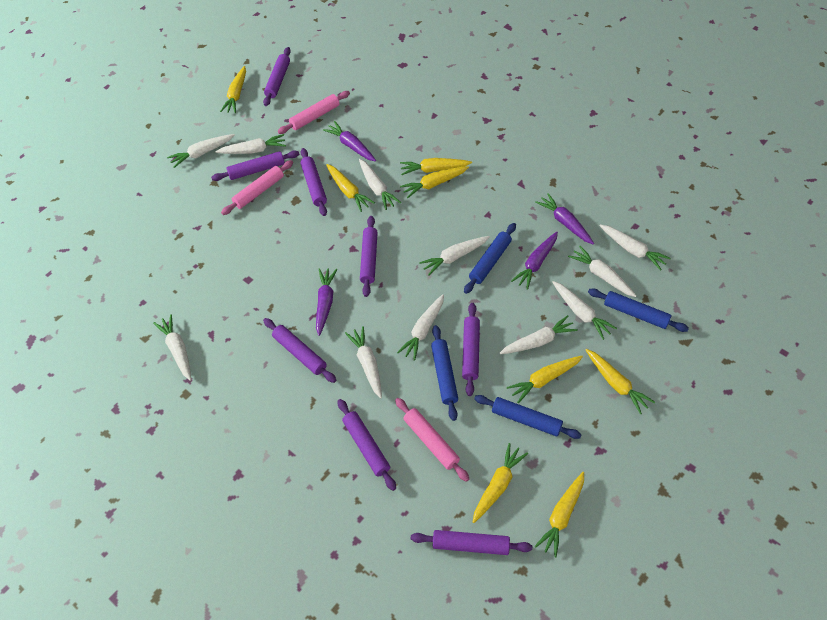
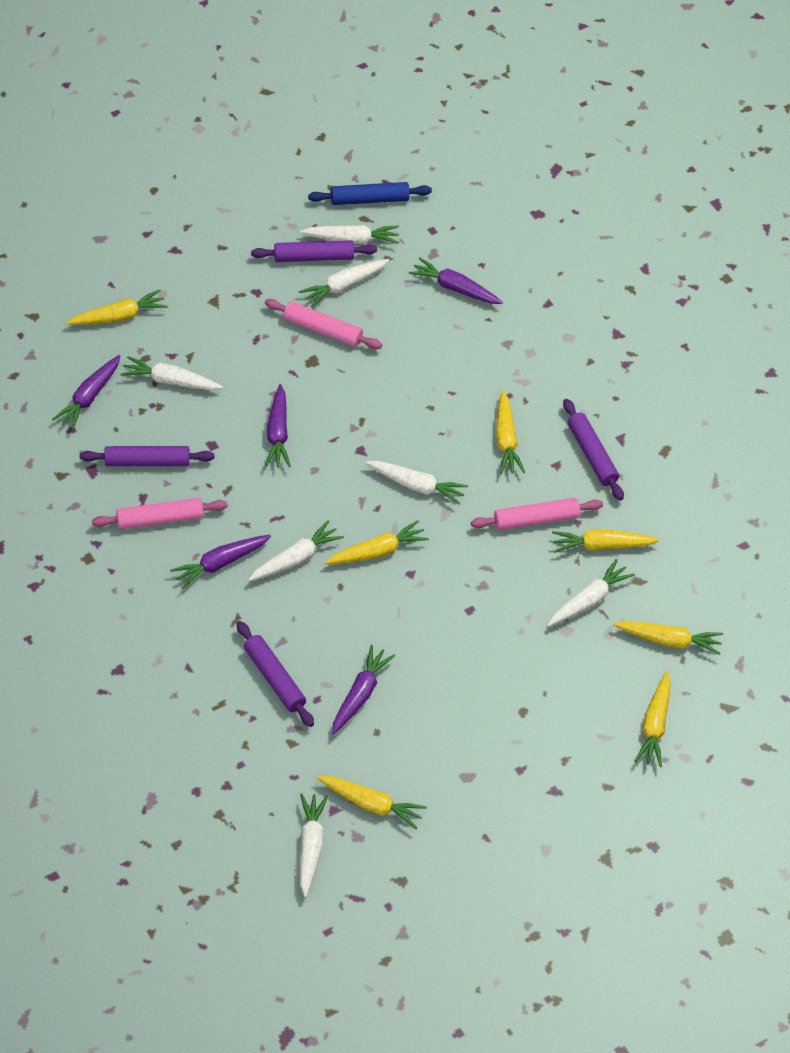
blue rolling pin: [431,325,458,421] [464,223,516,294] [474,395,582,439] [588,288,689,332] = 4 -> [308,182,432,205] = 1
purple carrot: [316,268,337,336] [323,121,376,161] [511,232,558,290] [535,193,594,244] = 4 -> [52,355,121,430] [170,535,271,589] [265,384,291,467] [332,645,395,735] [409,257,503,304] = 5
purple rolling pin: [211,151,299,181] [263,47,291,106] [263,318,336,383] [300,148,327,216] [338,399,396,491] [360,216,378,297] [411,530,532,555] [462,303,480,396] = 8 -> [80,446,214,466] [237,621,314,727] [251,240,377,262] [563,399,624,501] = 4
white carrot: [153,314,191,381] [167,134,235,168] [216,134,286,154] [345,326,382,398] [359,159,401,210] [397,294,444,361] [419,236,490,276] [500,315,578,354] [552,281,617,340] [568,246,636,297] [599,225,671,270] = 11 -> [121,356,223,390] [248,520,344,581] [299,259,389,307] [300,225,399,244] [300,793,328,898] [365,461,468,505] [548,559,635,626] = 7
yellow carrot: [220,66,246,113] [326,164,375,212] [400,158,472,175] [400,166,469,198] [473,443,528,523] [507,356,583,403] [535,472,584,557] [586,349,655,414] = 8 -> [66,290,168,325] [316,776,427,829] [325,520,429,564] [496,390,525,474] [552,529,660,553] [613,621,723,655] [635,671,671,767] = 7

